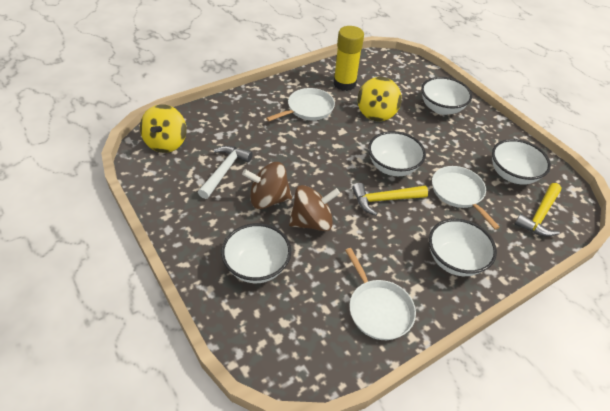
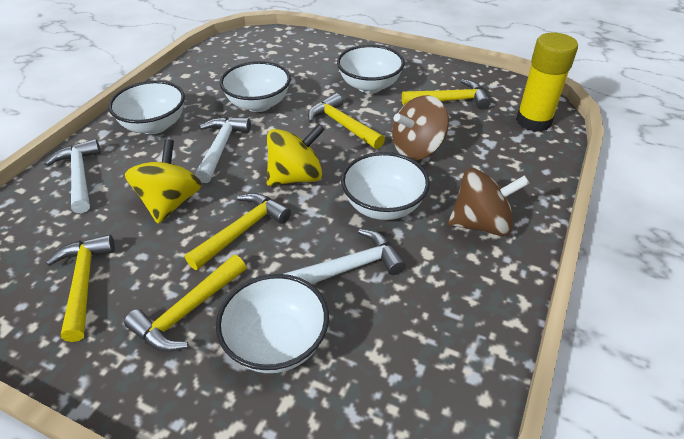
white hammer: [198,146,252,199] = 1 -> [45,139,101,213] [195,117,251,183] [283,229,406,284] = 3
white pan: [266,88,335,121] [345,248,416,340] [432,166,500,230] = 3 -> none = 0
yellow hammer: [352,183,428,216] [515,183,562,237] = 2 -> [46,234,115,342] [124,255,246,352] [185,193,291,270] [308,93,385,149] [402,79,491,110] = 5

